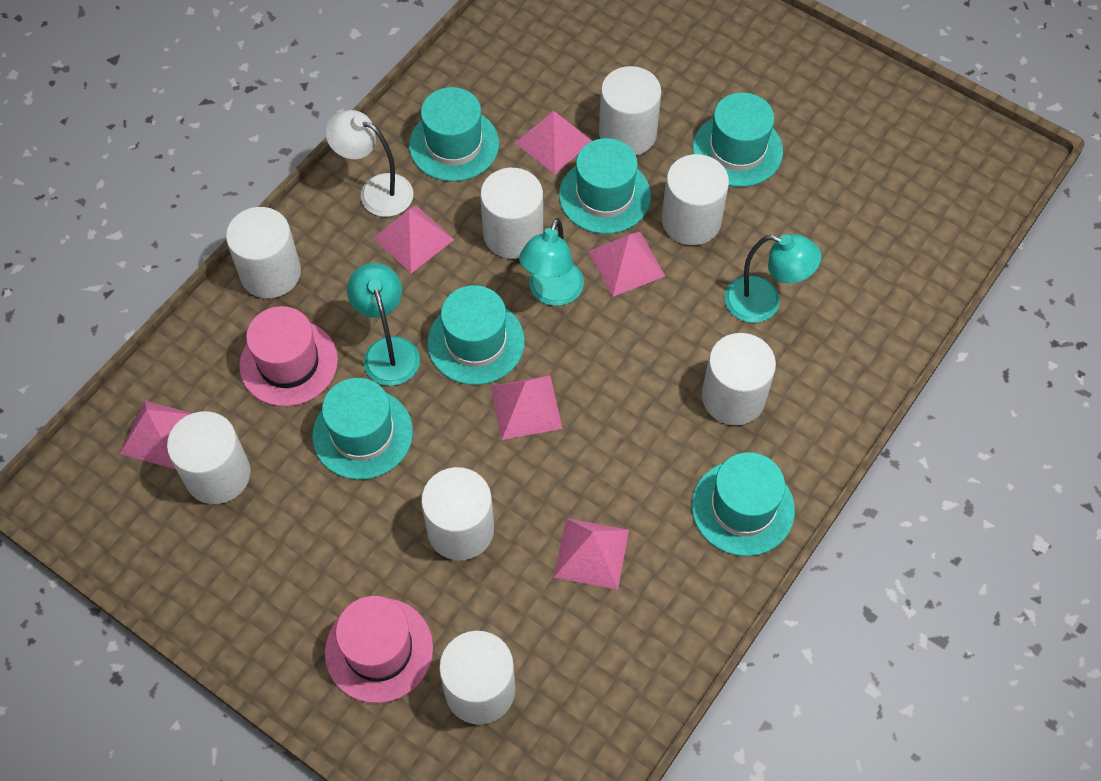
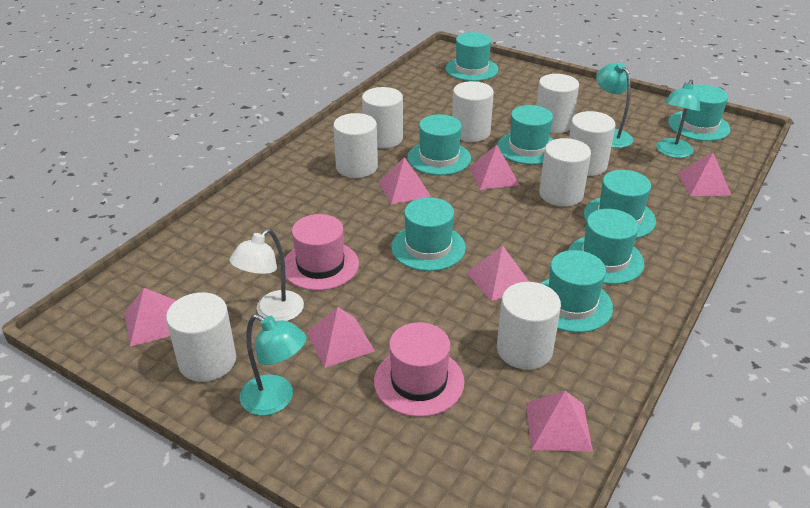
pink pyramid: [120,400,192,469] [373,205,454,273] [491,375,563,440] [515,111,592,174] [554,518,629,590] [588,232,665,297] = 6 -> [125,288,176,347] [307,307,375,368] [379,157,431,204] [466,245,529,301] [469,145,519,190] [526,391,593,451] [677,152,731,196] = 7
turquoise hat: [312,378,413,480] [409,87,499,181] [427,285,525,385] [559,138,651,234] [692,452,795,556] [693,93,783,187] = 6 -> [391,197,466,271] [407,114,471,175] [446,32,498,81] [497,105,554,165] [540,250,613,333] [568,209,644,284] [584,170,656,238] [668,85,731,141] = 8

